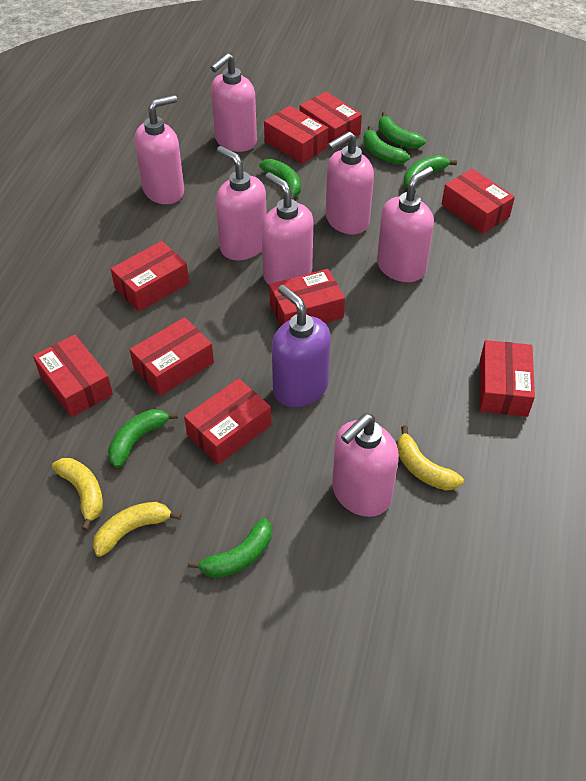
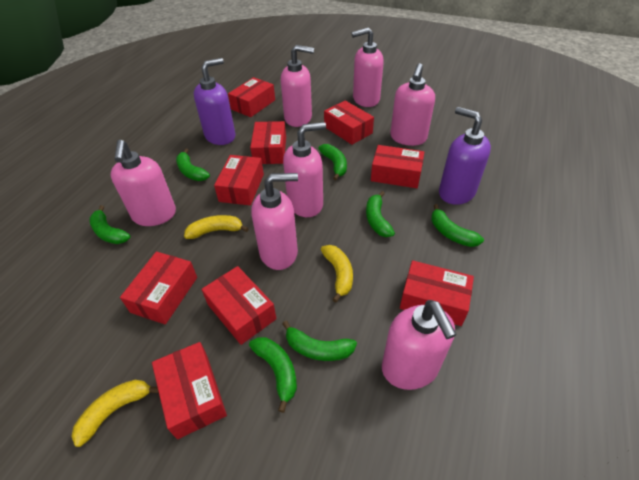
green banana: [108,409,178,468] [188,518,272,578] [259,159,301,200] [363,126,410,164] [378,112,426,149] [403,155,457,188] = 6 -> [90,205,131,244] [176,148,210,181] [249,337,297,413] [282,321,357,361] [318,144,347,180] [366,191,395,237] [431,204,484,247] = 7
purple soap dispenser: [272,285,331,407] = 1 -> [194,58,235,145] [439,107,491,205] = 2

